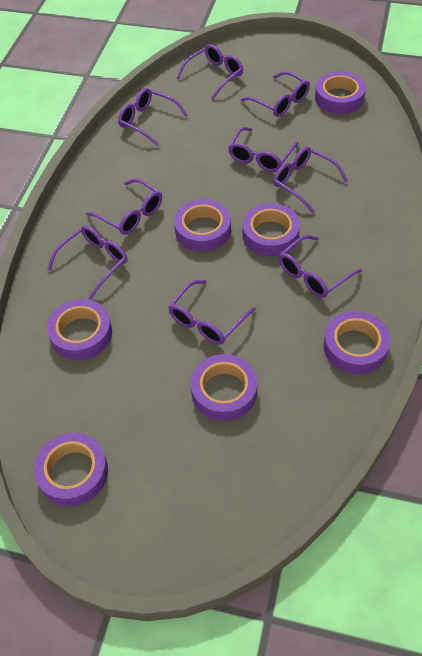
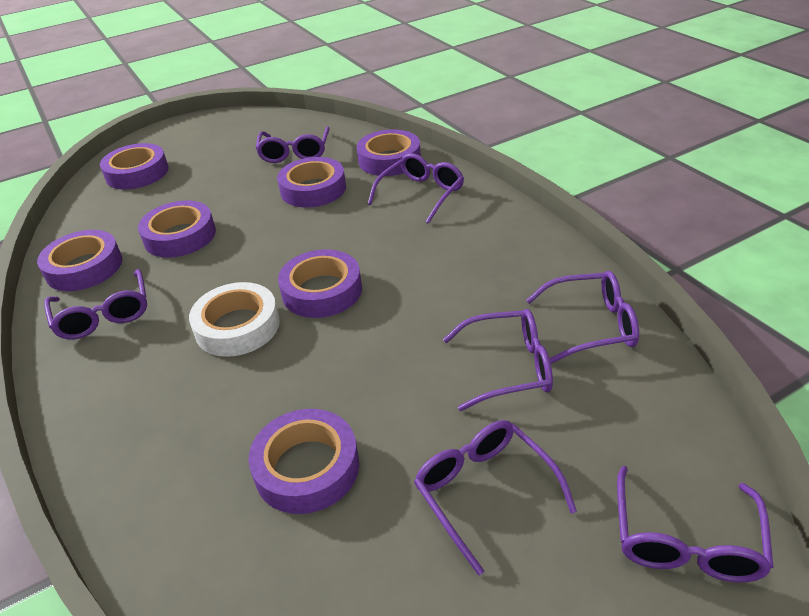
purple glasses: [47,225,128,300] [86,179,162,235] [118,88,188,146] [168,280,256,345] [177,44,243,99] [228,127,299,172] [241,71,310,117] [273,146,348,213] [279,235,362,298] = 9 -> [44,269,147,339] [255,127,330,163] [368,153,464,224] [414,420,577,576] [443,309,553,411] [526,271,639,364] [617,466,774,582] = 7
white tape: none = 0 -> [189,282,280,357] = 1

